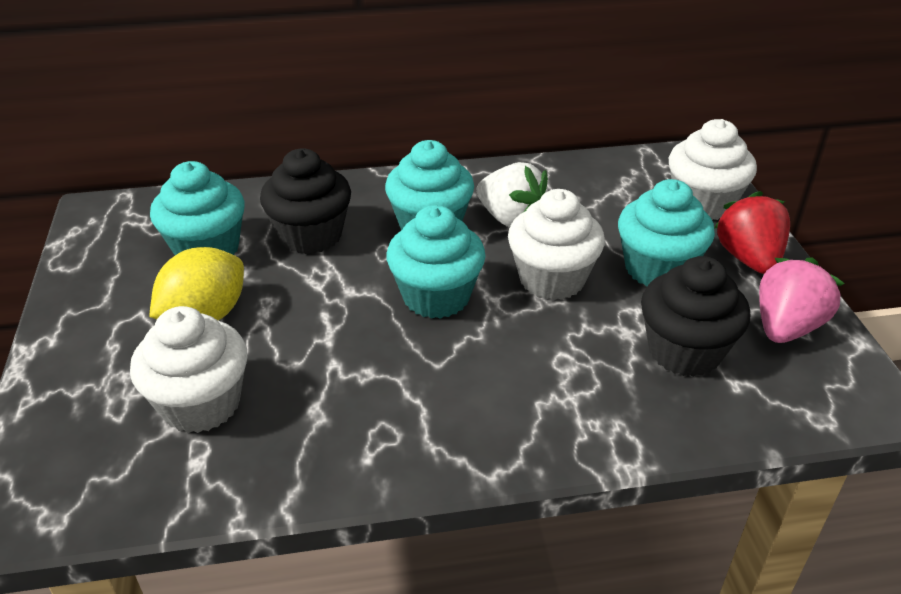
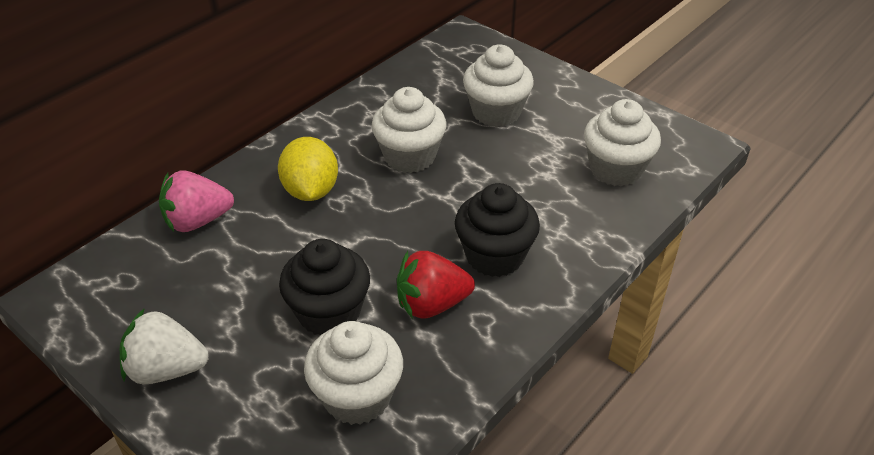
turquoise cupcake: [150,161,245,255] [385,140,474,230] [387,205,486,319] [618,179,715,286] = 4 -> none = 0
white cupcake: [130,306,247,433] [508,189,605,300] [669,119,757,220] = 3 -> [304,321,403,425] [372,87,446,173] [463,44,534,127] [584,99,661,186] = 4

